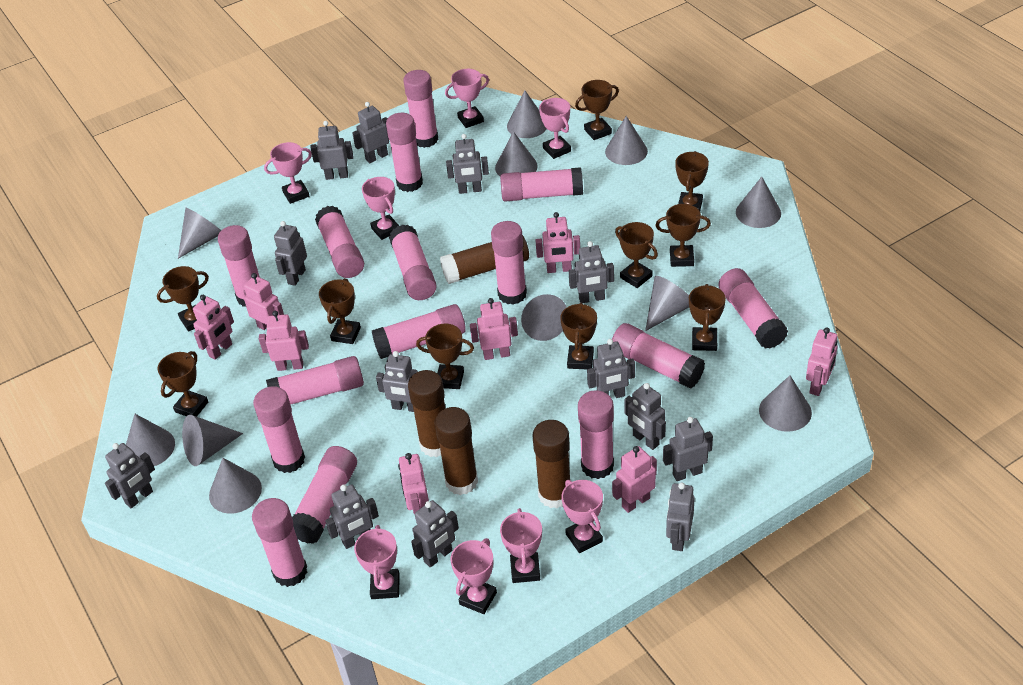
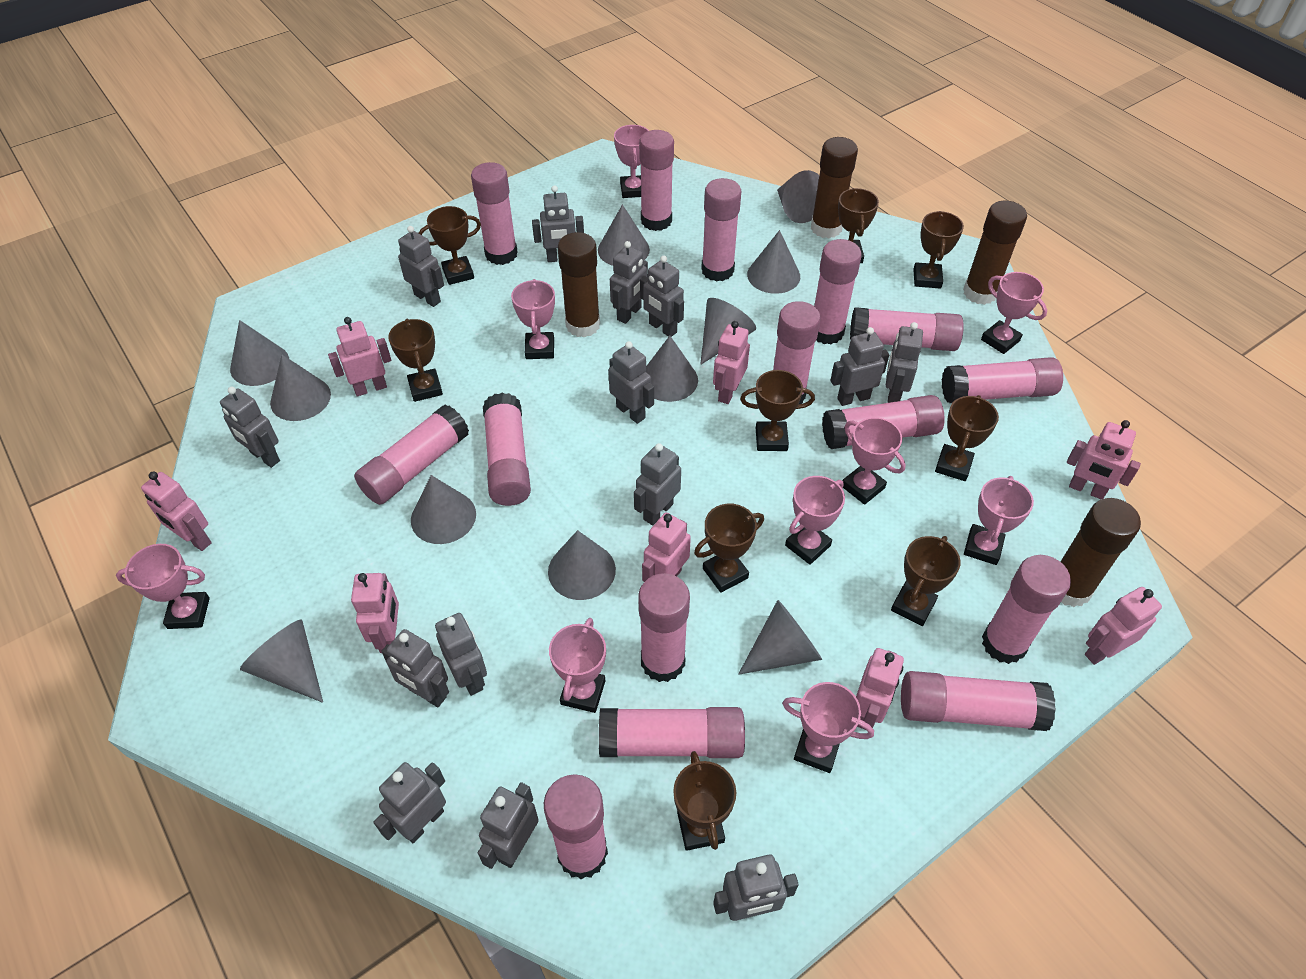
brown trophy: [157,266,209,332] [157,351,208,417] [319,278,361,344] [416,324,474,389] [560,302,597,369] [575,80,619,140] [615,222,658,288] [655,204,711,267] [675,151,709,211] [689,284,726,351] = 10 -> [388,319,443,402] [419,206,481,285] [673,751,736,851] [694,504,764,593] [740,370,815,451] [838,188,879,263] [891,536,961,626] [913,211,964,289] [935,395,999,481] = 9
grey robot: [105,443,155,508] [274,221,307,286] [311,121,353,180] [325,484,379,549] [352,102,389,163] [376,351,418,412] [411,500,459,568] [446,134,489,194] [569,241,614,303] [587,339,635,398] [624,383,666,450] [663,417,713,481] [666,483,695,551] = 13 -> [220,387,280,468] [374,762,446,843] [381,629,449,707] [398,226,444,307] [435,613,487,696] [478,782,539,869] [532,185,584,262] [608,341,654,424] [610,241,648,324] [634,443,681,525] [640,256,684,337] [713,854,799,921] [830,327,889,406] [886,322,923,403] = 14
pink trophy: [264,142,312,204] [354,525,400,599] [362,177,399,240] [445,69,489,128] [450,538,497,614] [500,508,542,583] [539,98,571,159] [561,480,603,553] = 8 -> [116,544,210,629] [511,279,555,359] [549,618,606,713] [614,125,649,198] [782,682,874,773] [785,476,845,565] [842,417,906,505] [964,476,1034,565] [981,272,1047,354] = 9

